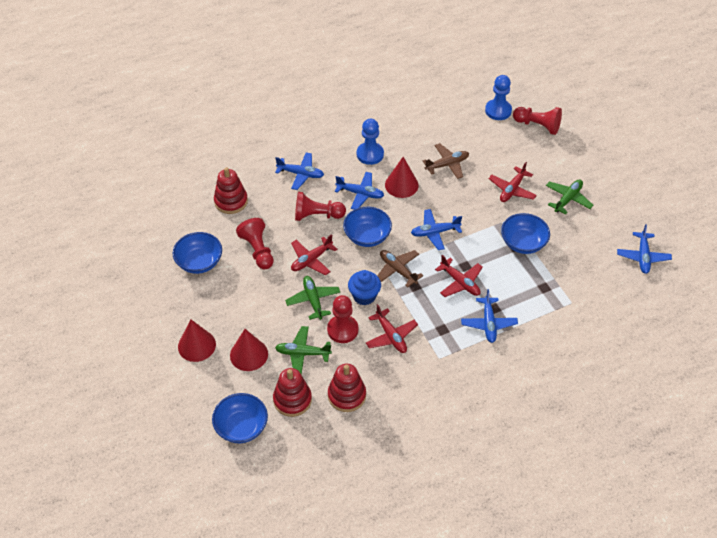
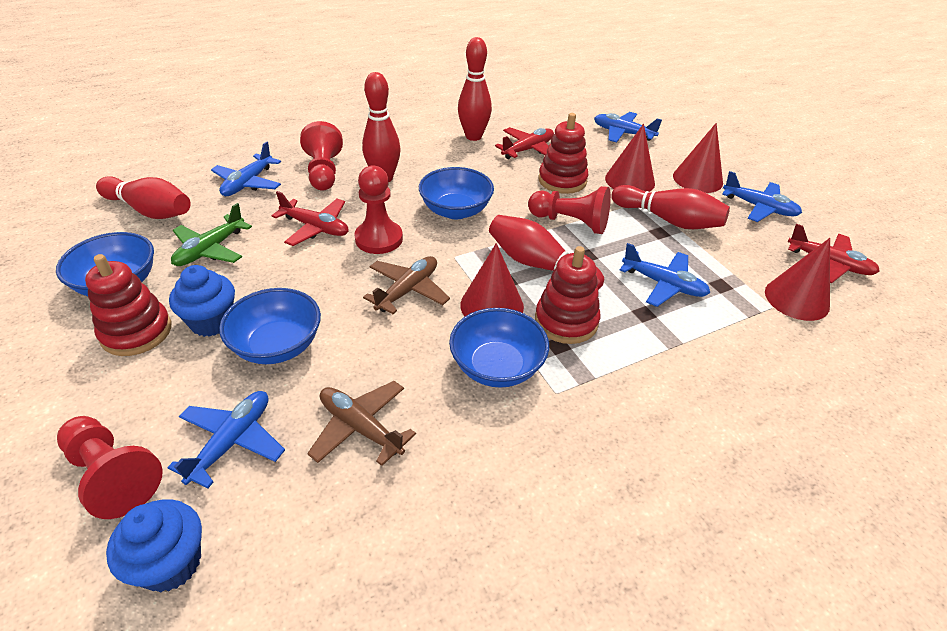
blue cupcake: [348,270,381,305] = 1 -> [106,499,202,592] [169,265,235,337] = 2
blue pawn: [357,119,384,165] [485,75,512,120] = 2 -> none = 0
green plane: [275,326,332,375] [285,276,340,320] [546,179,593,215] = 3 -> [171,203,252,266] = 1
red bowling pin: none = 0 -> [96,176,191,219] [362,72,401,182] [458,37,492,141] [489,215,604,290] [612,185,730,229] = 5
red cone: [178,320,216,362] [230,329,268,371] [385,157,419,198] = 3 -> [460,243,524,317] [605,124,655,192] [673,123,723,193] [765,238,830,321] = 4
red plane: [291,234,338,276] [366,304,418,353] [435,255,483,297] [489,162,537,202] = 4 -> [272,191,349,246] [495,127,554,159] [788,224,880,283] = 3

